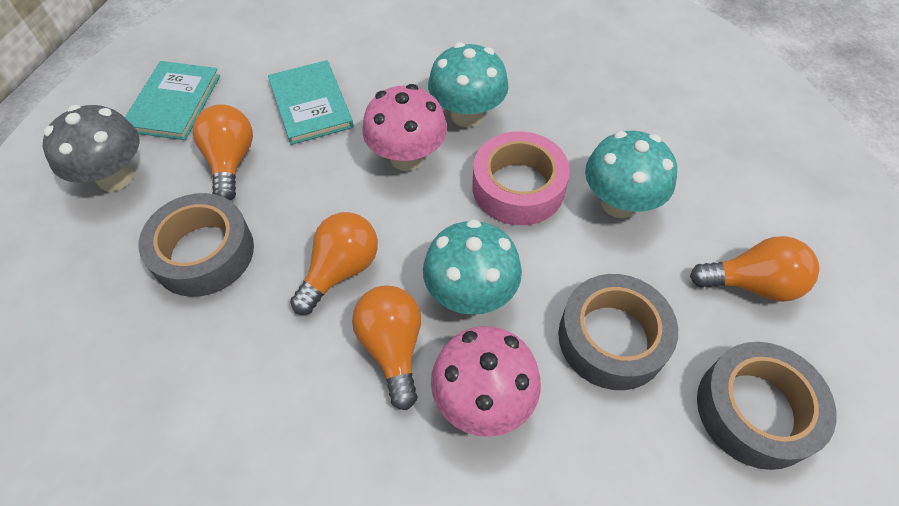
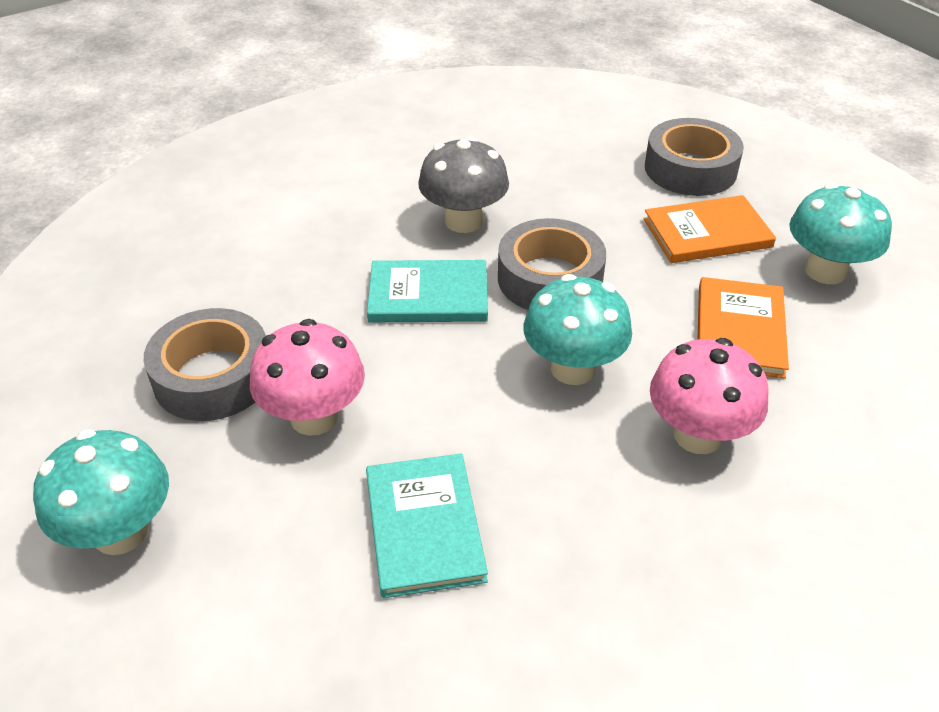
orange book: none = 0 -> [644,195,776,263] [697,277,789,379] = 2
orange light bulb: [193,104,253,201] [290,212,378,315] [352,285,421,410] [690,236,819,302] = 4 -> none = 0
pink tape: [472,131,570,225] = 1 -> none = 0

